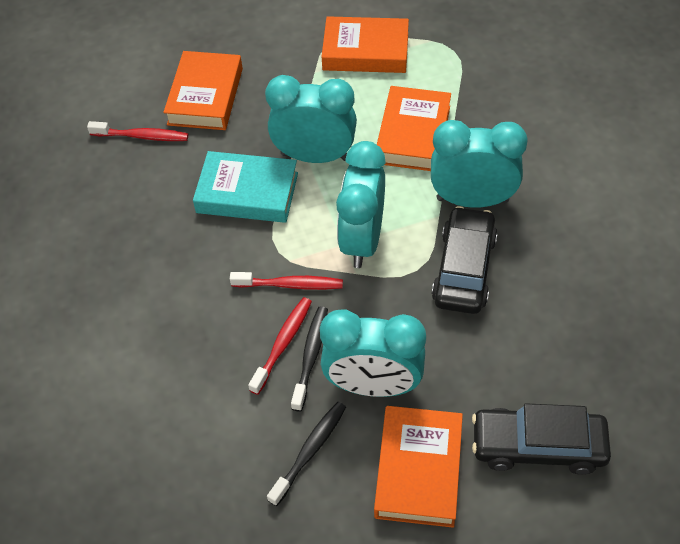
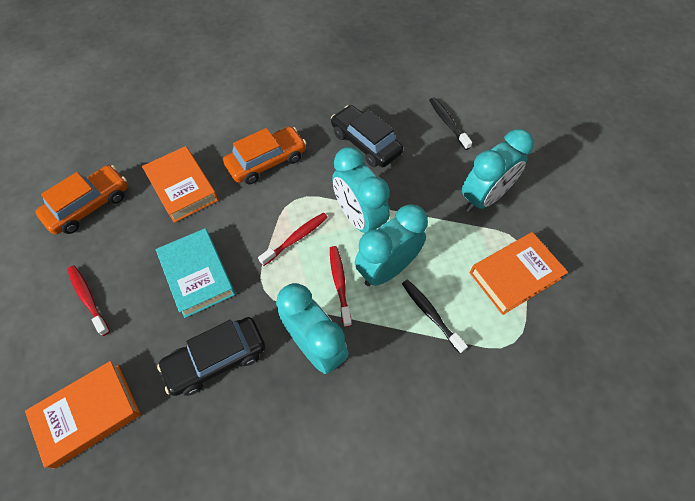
orange book: [163,51,243,130] [321,16,409,73] [374,406,463,528] [377,86,451,171] = 4 -> [25,361,141,469] [142,146,219,223] [470,232,568,315] = 3
orange car: none = 0 -> [35,165,128,234] [223,126,306,184] = 2

